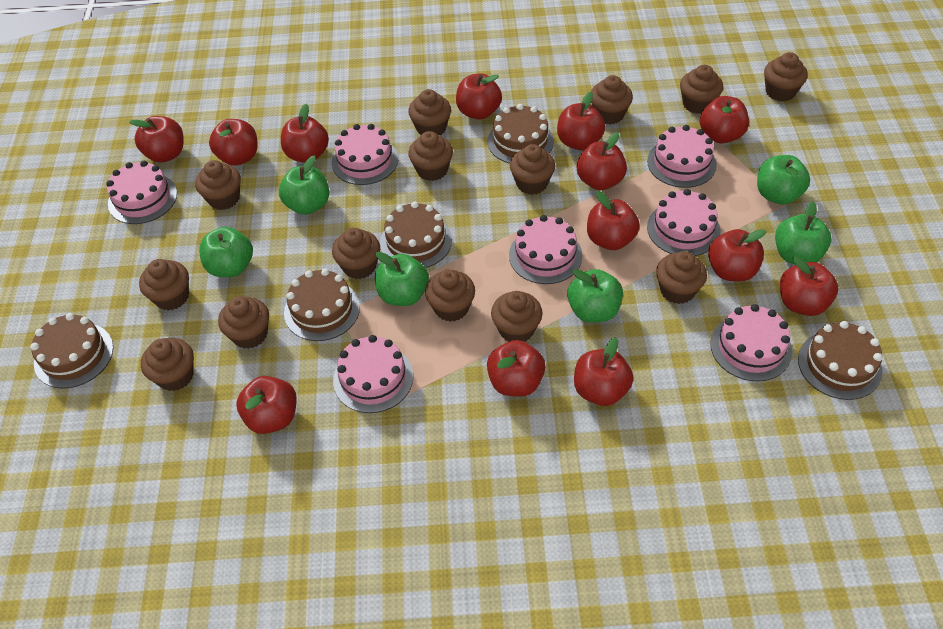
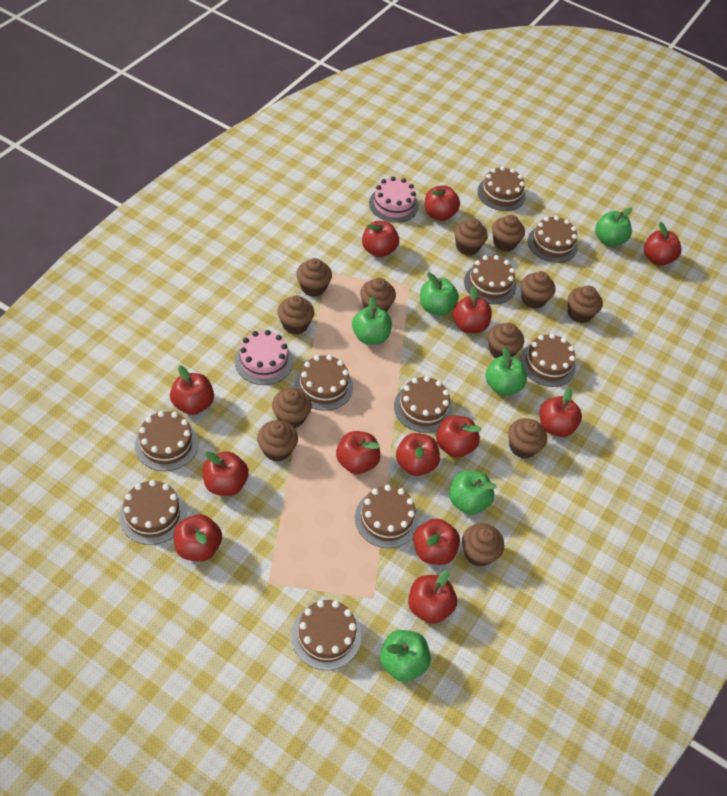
brown cake: [30,313,113,388] [284,269,360,341] [380,202,452,268] [488,104,554,164] [798,321,883,400] = 5 -> [119,480,187,545] [135,411,198,471] [292,600,361,670] [295,355,353,411] [355,485,419,548] [394,376,452,433] [464,255,516,304] [478,166,526,211] [520,333,576,387] [528,216,578,263] = 10
brown cupcake: [139,259,189,310] [141,338,194,391] [195,160,241,210] [218,296,269,349] [332,228,380,279] [408,89,451,135] [408,131,453,181] [425,269,475,322] [491,291,543,342] [510,144,555,195] [591,75,633,125] [656,251,707,304] [680,65,723,114] [764,52,808,102] = 14 -> [257,420,298,462] [272,388,312,428] [277,295,314,335] [296,258,332,297] [360,278,396,312] [454,218,488,255] [462,523,504,567] [488,323,524,358] [492,215,525,252] [508,418,547,459] [521,271,555,309] [568,286,603,323] = 12
pink cake: [106,161,177,224] [332,124,398,185] [333,335,413,413] [509,215,583,284] [647,125,717,188] [647,189,721,256] [710,304,792,381] = 7 -> [235,330,293,385] [369,176,419,223] = 2

